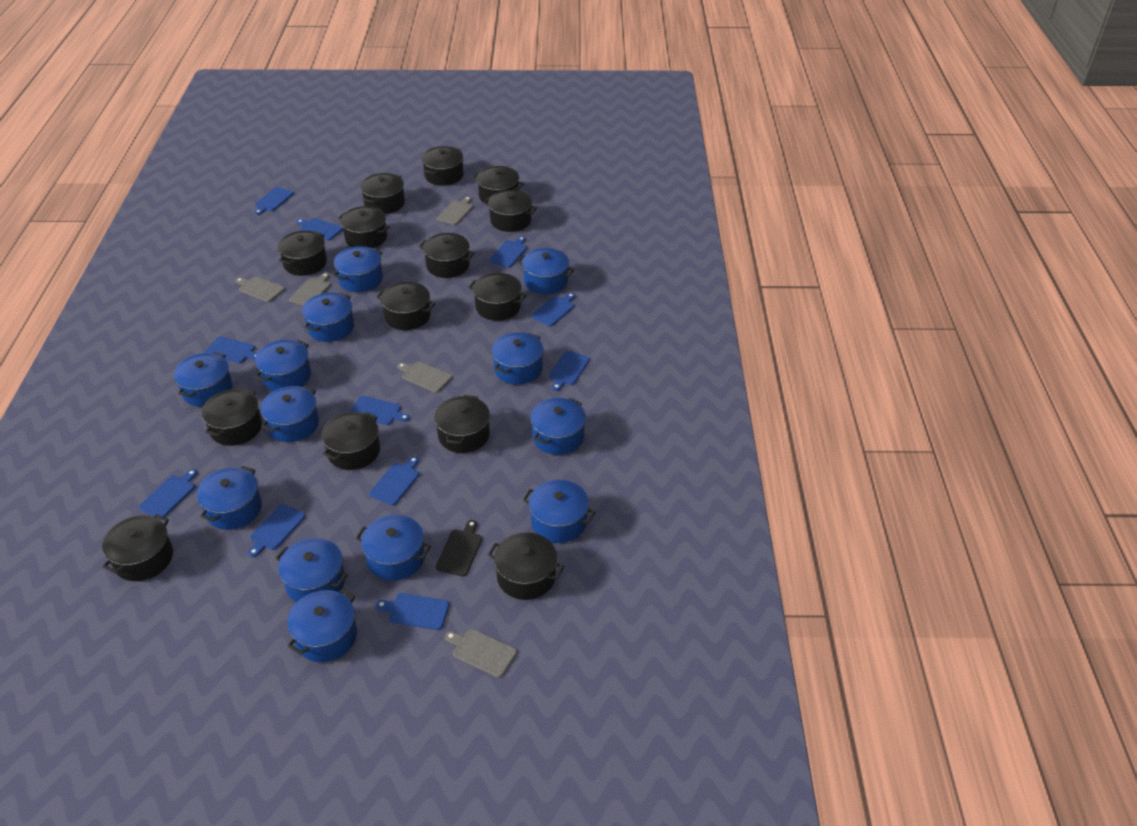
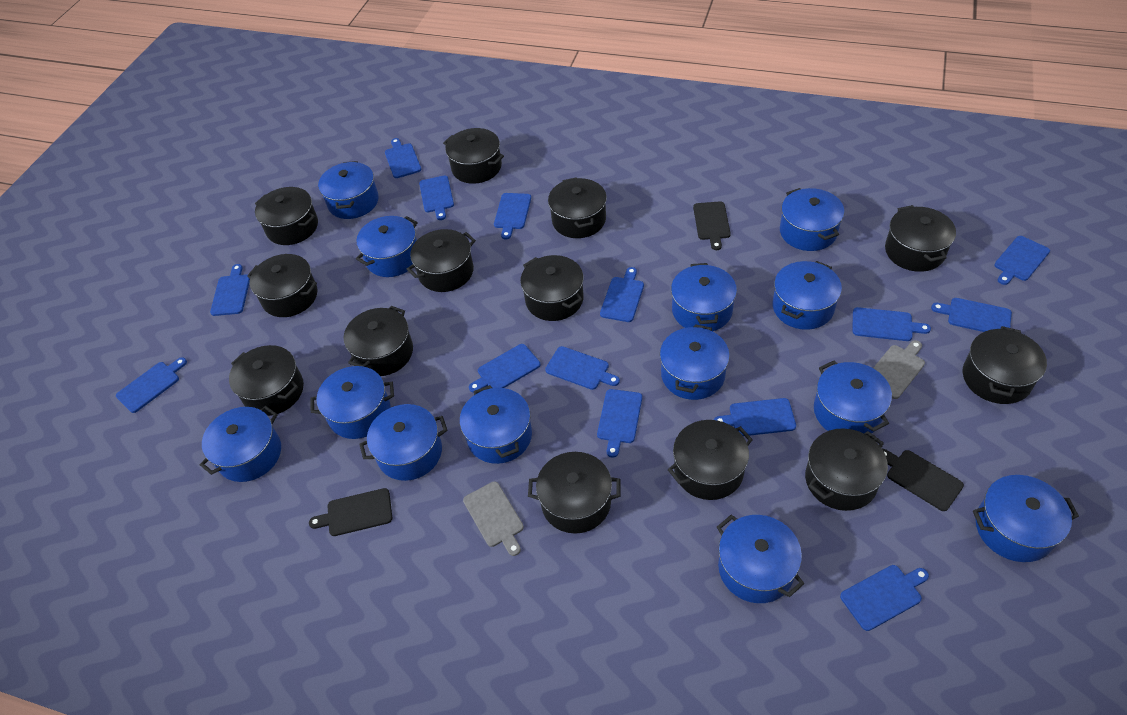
black cutting board: [436,520,482,577] = 1 -> [309,488,392,536] [693,201,731,250] [882,449,964,511] = 3
black pot: [102,514,173,581] [202,388,262,446] [278,231,327,276] [321,412,380,470] [338,206,390,248] [360,173,405,214] [376,282,435,330] [419,233,474,278] [422,146,464,186] [434,395,490,453] [468,273,527,321] [473,166,524,203] [483,190,537,232] [488,532,564,600] = 14 -> [229,345,304,416] [247,254,318,317] [255,187,318,245] [344,306,413,376] [407,229,476,292] [443,128,504,184] [520,255,584,321] [528,452,620,534] [548,177,607,238] [668,420,753,500] [805,428,888,511] [885,205,956,272] [963,326,1047,404] = 13
blue cutting board: [139,469,197,519] [205,336,257,363] [248,504,305,557] [255,187,294,215] [296,218,343,240] [349,396,410,425] [369,456,420,505] [376,593,449,630] [489,236,527,268] [532,293,575,326] [549,351,590,391] = 11 -> [116,357,187,413] [210,264,250,316] [385,138,421,178] [419,176,454,220] [469,344,540,393] [494,193,531,239] [545,346,620,390] [597,389,642,458] [600,267,644,322] [714,398,796,436] [840,565,929,631] [853,307,931,341] [931,298,1012,332] [994,236,1050,285] = 14
grey cutting board: [235,276,285,302] [289,273,331,306] [397,362,452,393] [437,196,473,225] [445,629,517,678] = 5 -> [463,482,524,556] [873,340,925,399] = 2

